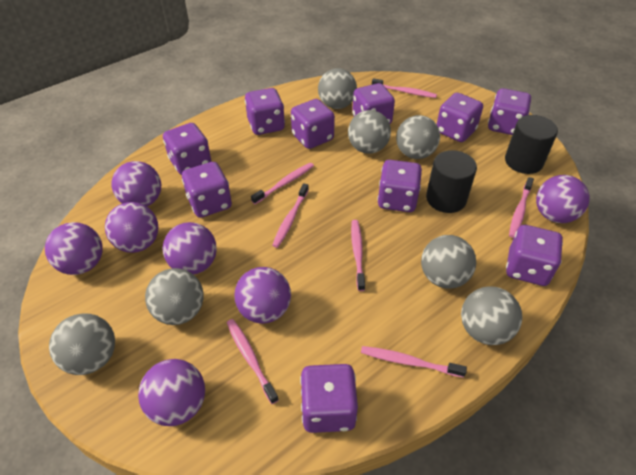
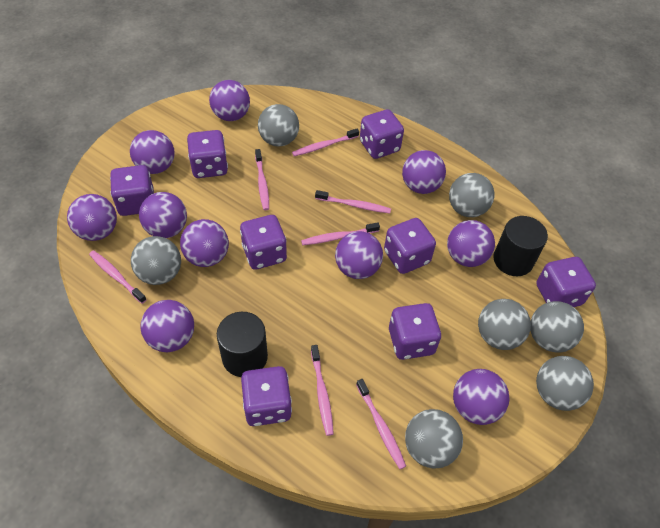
purple ball: [45,222,103,275] [105,202,159,253] [112,161,161,206] [138,359,205,426] [163,222,217,274] [234,267,291,324] [536,175,590,223] = 7 -> [67,194,117,241] [130,130,175,174] [139,192,187,238] [140,300,194,352] [180,219,229,267] [209,80,250,121] [335,231,383,279] [402,150,446,194] [447,220,495,267] [453,369,510,425] = 10
purple dice: [163,123,211,175] [182,162,232,218] [245,88,285,135] [291,99,335,149] [300,364,358,433] [352,83,395,124] [377,160,422,212] [437,93,483,142] [488,88,531,135] [506,225,563,286] = 10 -> [110,165,154,216] [187,130,228,178] [240,215,287,270] [241,366,292,426] [360,109,404,159] [384,218,436,274] [389,303,441,360] [536,257,596,307] = 8

